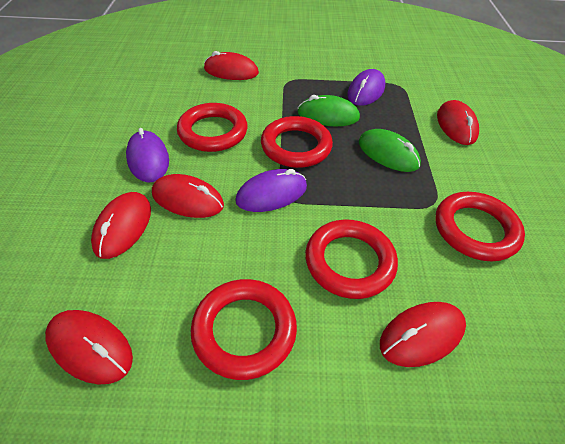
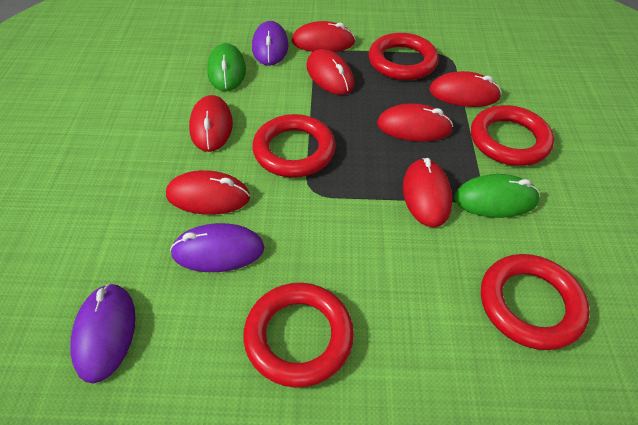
red mouse: [45,310,133,385] [91,192,151,259] [152,174,224,218] [204,51,259,80] [380,302,466,367] [437,100,479,145] = 6 -> [166,170,250,215] [189,95,233,152] [291,21,355,52] [306,49,354,95] [377,103,453,142] [403,158,452,227] [429,71,502,107] = 7

